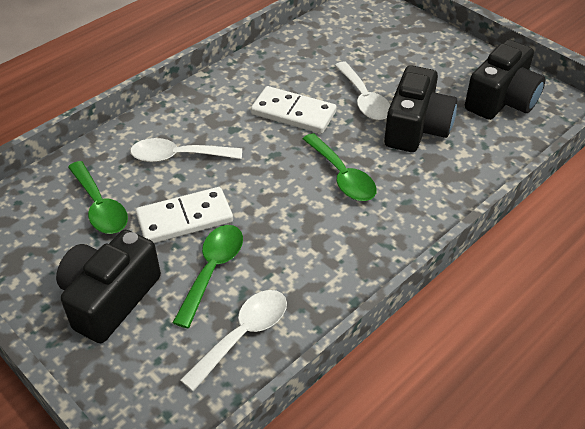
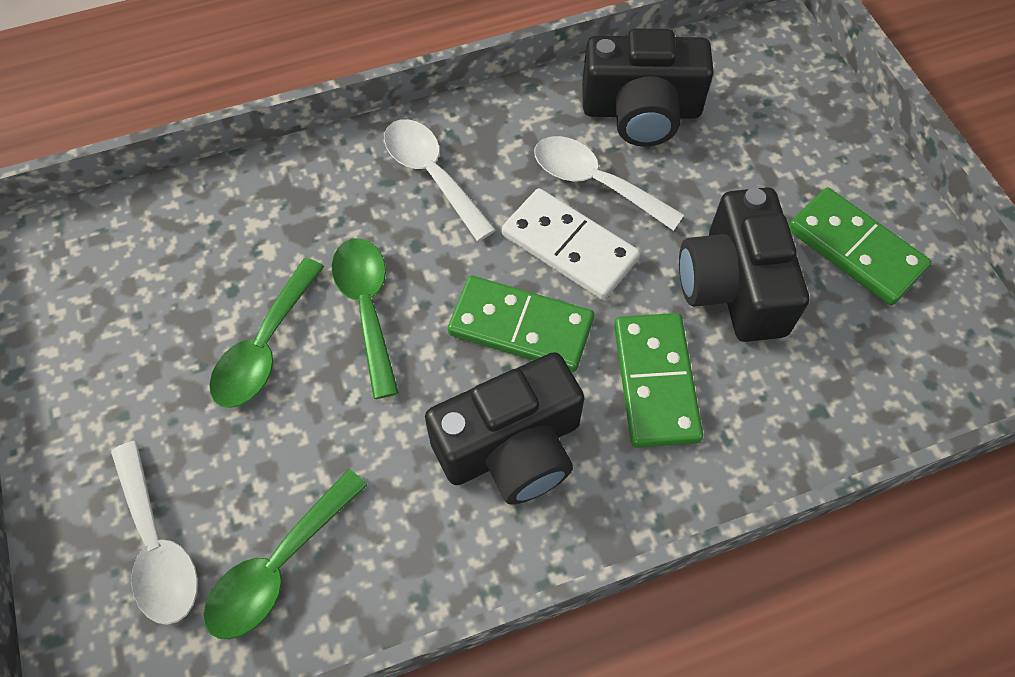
green domino: none = 0 -> [448,276,594,372] [614,313,703,448] [789,188,932,306] = 3
white domino: [136,187,233,243] [251,86,337,134] = 2 -> [502,188,640,300] = 1

